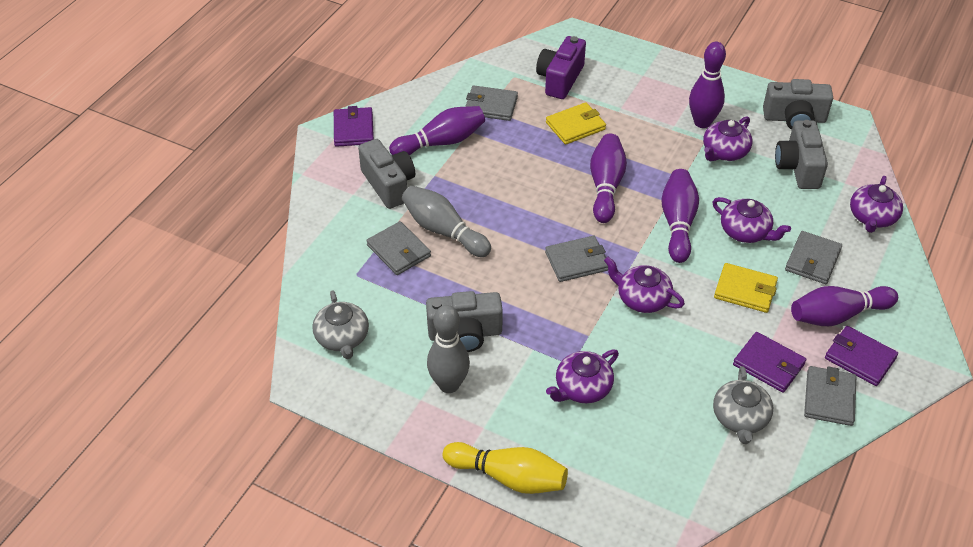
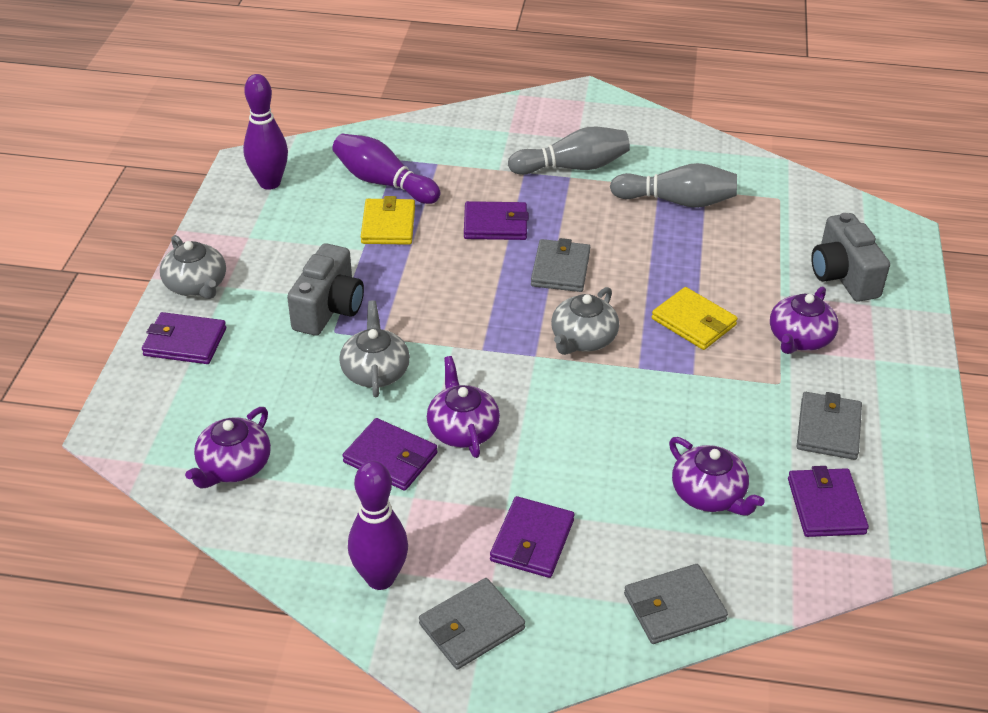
grey camera: [358,139,415,209] [426,291,503,352] [763,79,833,130] [775,120,828,189] = 4 -> [287,243,364,336] [811,213,890,302] = 2
grey teapot: [312,290,369,359] [713,366,773,444] = 2 -> [160,235,226,299] [339,300,410,397] [551,287,619,355] = 3
grey wallet: [366,221,431,275] [465,85,518,121] [545,236,608,282] [785,231,842,284] [804,366,856,426] = 5 -> [419,578,525,669] [531,238,590,292] [624,564,728,644] [796,392,862,460] = 4
purple bowling pin: [389,106,485,155] [590,134,627,223] [661,169,699,263] [689,42,726,128] [791,286,898,326] = 5 -> [243,74,288,190] [332,134,441,204] [348,461,408,590] = 3
purple camera: [536,36,586,99] = 1 -> none = 0
purple teapot: [546,349,619,403] [604,257,685,313] [703,116,752,161] [712,197,791,243] [850,176,903,233] = 5 -> [185,407,271,489] [427,356,500,458] [669,437,764,516] [770,286,839,354] = 4
purple wallet: [334,106,374,147] [733,332,806,393] [825,326,898,386] = 3 -> [142,312,226,364] [342,418,437,491] [464,201,529,240] [490,496,574,578] [788,466,869,537] = 5
yellow bowling pin: [443,442,568,494] = 1 -> none = 0

